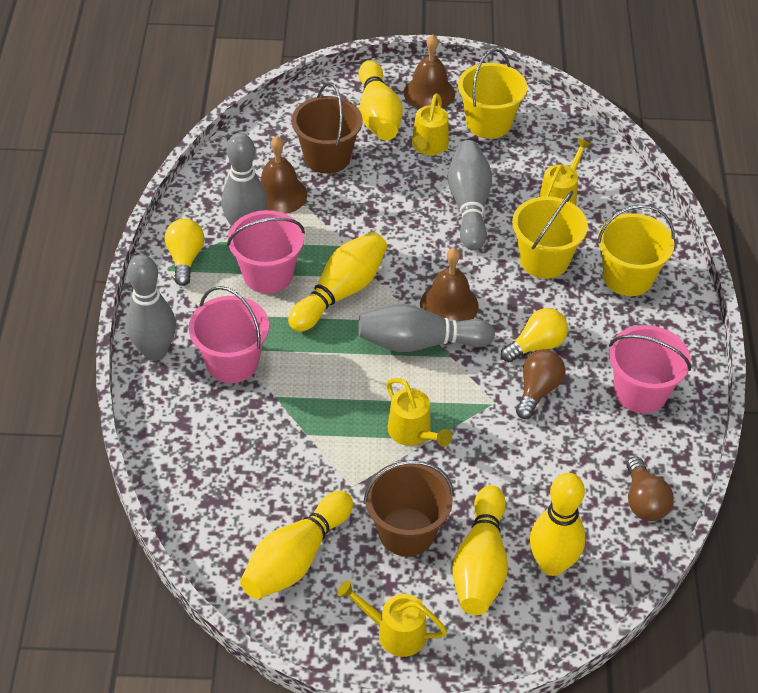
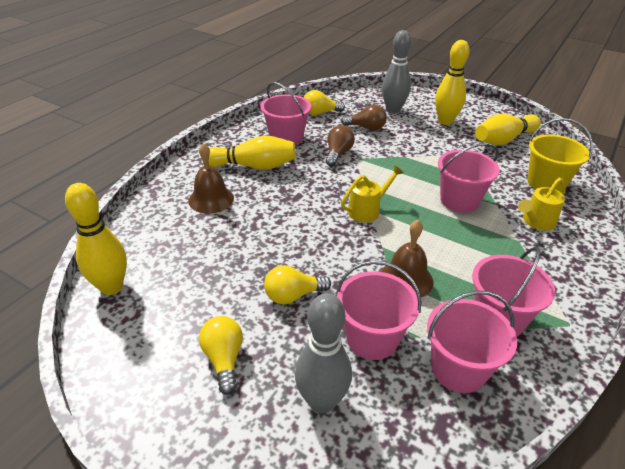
brown bell: [260,136,307,214] [404,34,455,109] [420,248,479,321] = 3 -> [188,143,234,213] [381,220,433,297] = 2
brown bucket: [292,82,362,174] [364,460,454,556] = 2 -> none = 0
grey bowling pin: [126,255,176,361] [221,133,268,227] [358,304,495,352] [447,140,492,251] = 4 -> [295,293,352,413] [382,30,411,113] = 2
pink bucket: [189,286,269,383] [227,210,305,294] [609,325,691,413] = 3 -> [260,82,311,146] [336,260,421,360] [427,291,517,393] [438,143,500,213] [472,247,555,337] = 5
yellow bowling pin: [240,491,353,599] [288,232,387,332] [358,60,403,140] [452,485,508,615] [530,473,586,576] = 5 -> [65,183,127,295] [202,135,296,170] [435,40,470,125] [475,114,541,145] = 4
yellow bucket: [458,49,527,139] [512,191,588,279] [597,205,675,296] = 3 -> [527,118,593,192] = 1
yellow light bulb: [165,218,204,286] [501,308,568,362] = 2 -> [199,316,243,395] [264,265,331,304] [304,90,345,115] = 3
yellow watering can: [337,580,447,657] [386,378,452,447] [412,93,449,155] [539,138,591,205] = 4 -> [341,165,404,222] [518,178,566,230] = 2

